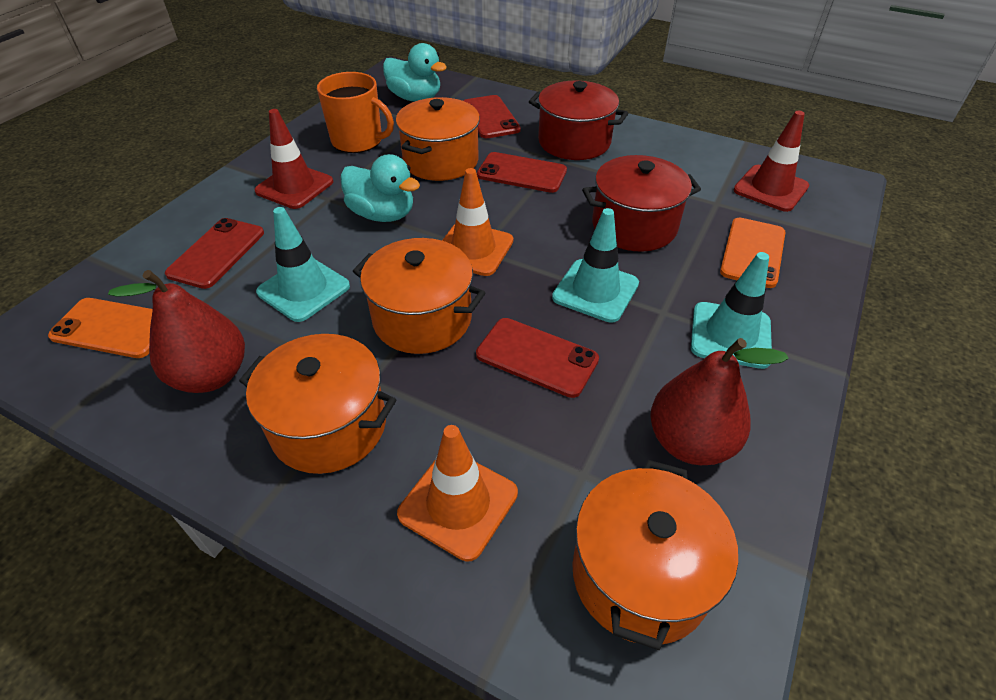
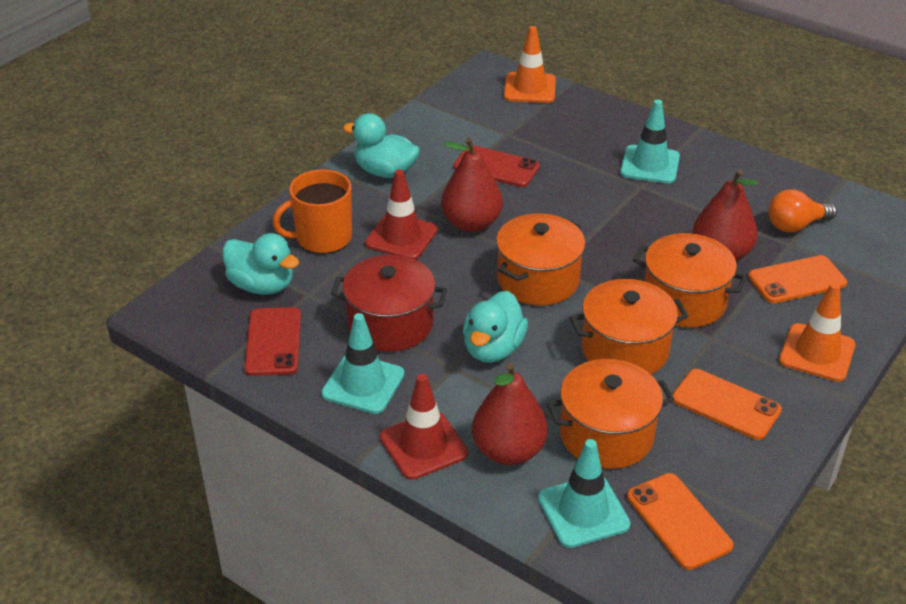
orange light bulb: none = 0 -> [768,189,837,232] = 1
orange phone: [48,298,153,358] [720,218,785,288] = 2 -> [627,473,733,570] [672,369,782,440] [748,255,847,303] = 3
red pear: [108,270,245,393] [650,338,789,465] = 2 -> [441,138,503,232] [472,363,548,465] [693,169,758,261] = 3
red phone: [165,218,264,289] [463,95,521,138] [476,318,599,398] [477,152,567,193] = 4 -> [244,307,301,376] [453,145,540,187] = 2
red pot: [529,81,628,160] [582,155,701,252] = 2 -> [331,255,447,352] = 1
turquoise duck: [340,154,420,222] [383,43,447,101] = 2 -> [222,233,299,295] [343,113,420,178] [463,291,528,363] = 3

